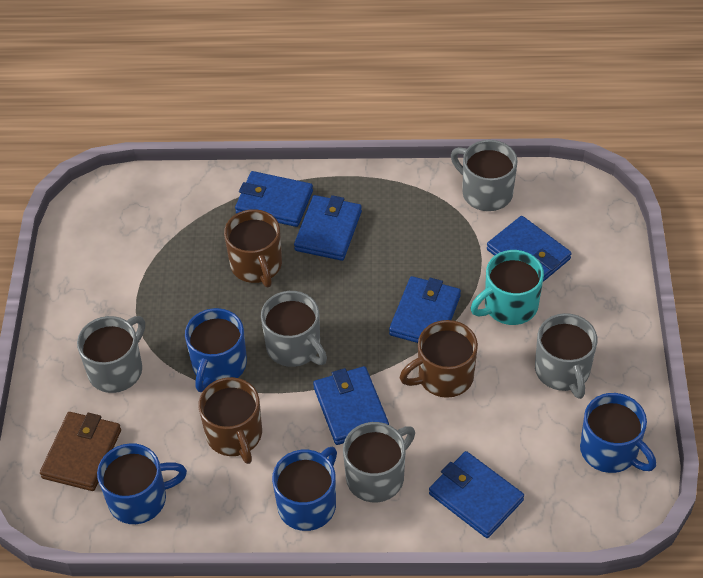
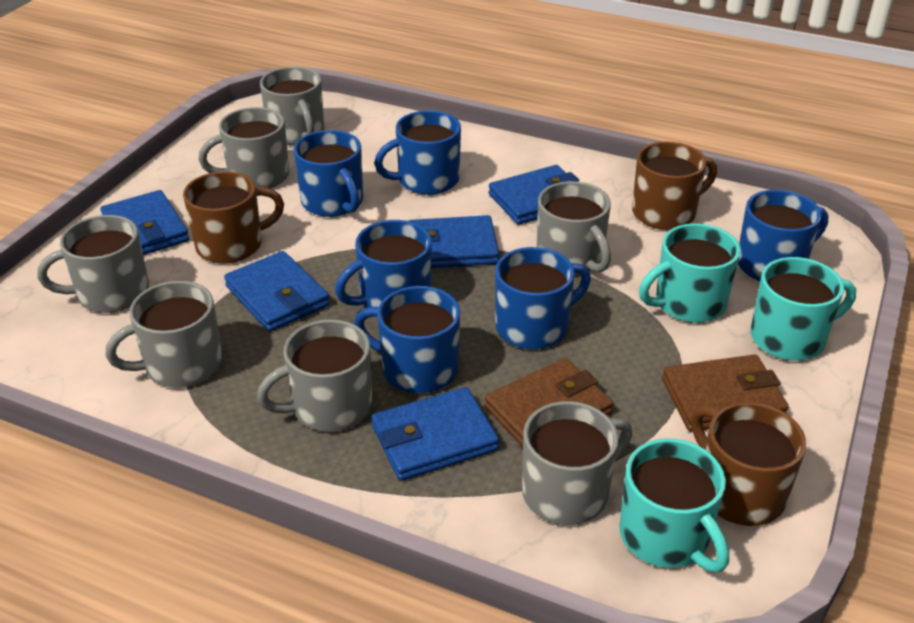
blue mug: [97,443,187,524] [185,308,247,392] [272,447,337,531] [580,393,656,473] = 4 -> [293,130,363,217] [335,220,432,308] [354,286,460,393] [374,110,461,195] [495,247,591,349] [738,190,828,281] = 6
blue wallet: [235,171,313,227] [294,195,362,261] [313,366,389,445] [389,276,461,343] [429,451,524,538] [487,216,572,282] = 6 -> [100,190,189,255] [224,251,330,332] [371,387,499,481] [408,215,499,268] [489,165,579,225] = 5
brown wallet: [40,412,121,491] = 1 -> [485,358,613,447] [662,354,789,432] = 2
grey mug: [77,316,145,393] [261,291,327,367] [343,422,415,502] [451,140,518,211] [535,313,597,399] = 5 -> [37,215,149,313] [105,281,222,388] [199,107,289,189] [257,319,372,432] [260,67,324,145] [522,401,632,525] [537,181,611,275] = 7
turquoise mug: [471,250,544,325] = 1 -> [619,438,729,572] [639,223,741,323] [751,257,856,361] = 3

